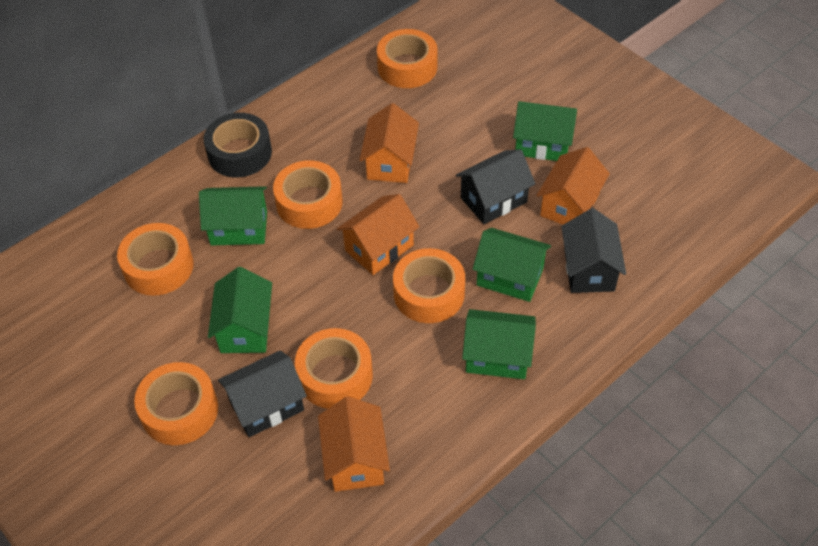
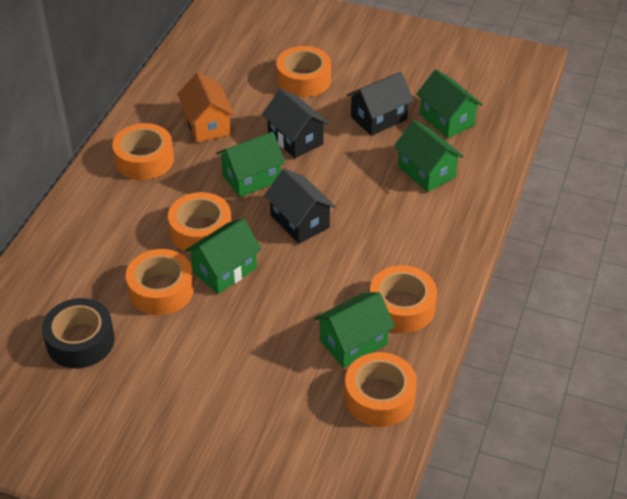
orange house: [318,396,390,492] [337,194,419,275] [359,103,419,183] [536,147,610,225] = 4 -> [177,72,234,143] = 1

